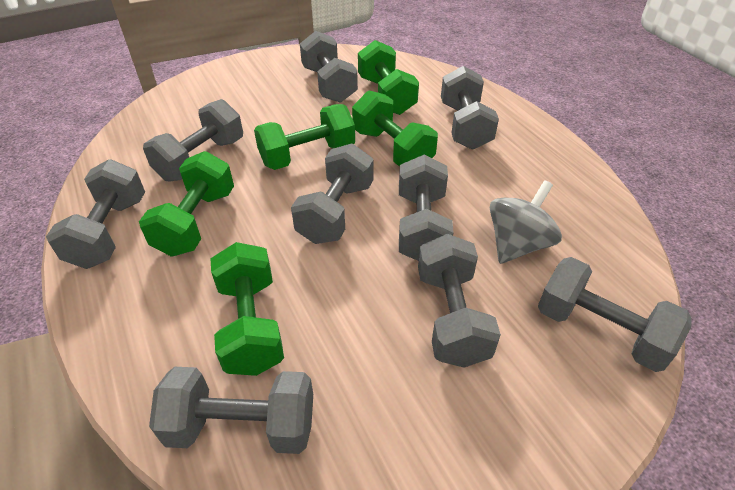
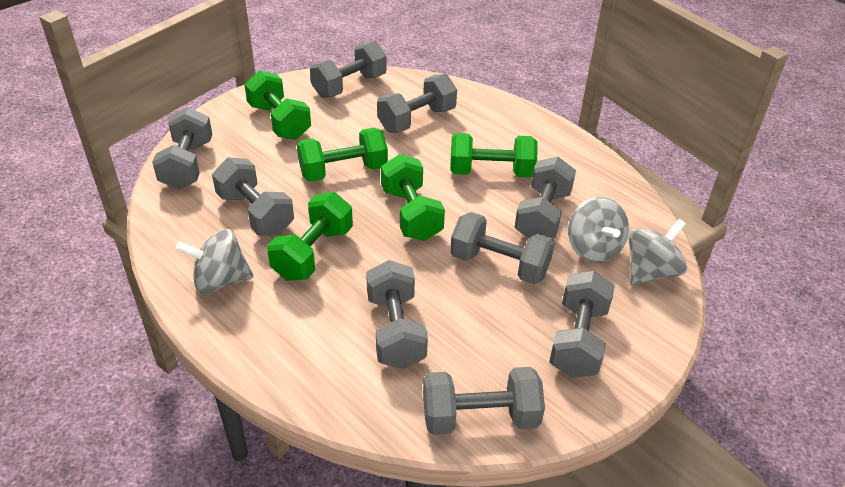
grey spinning top: [490,180,562,264] = 1 -> [176,229,253,294] [568,197,629,263] [629,219,687,285] = 3

